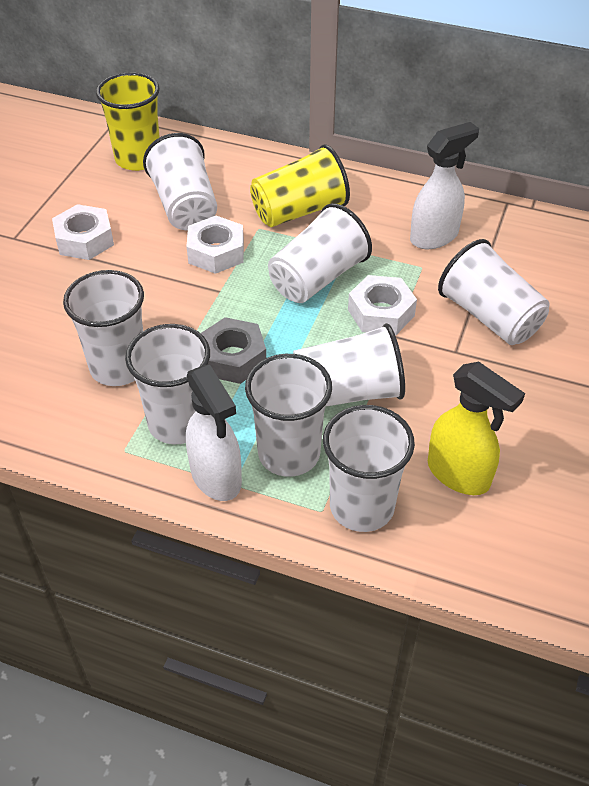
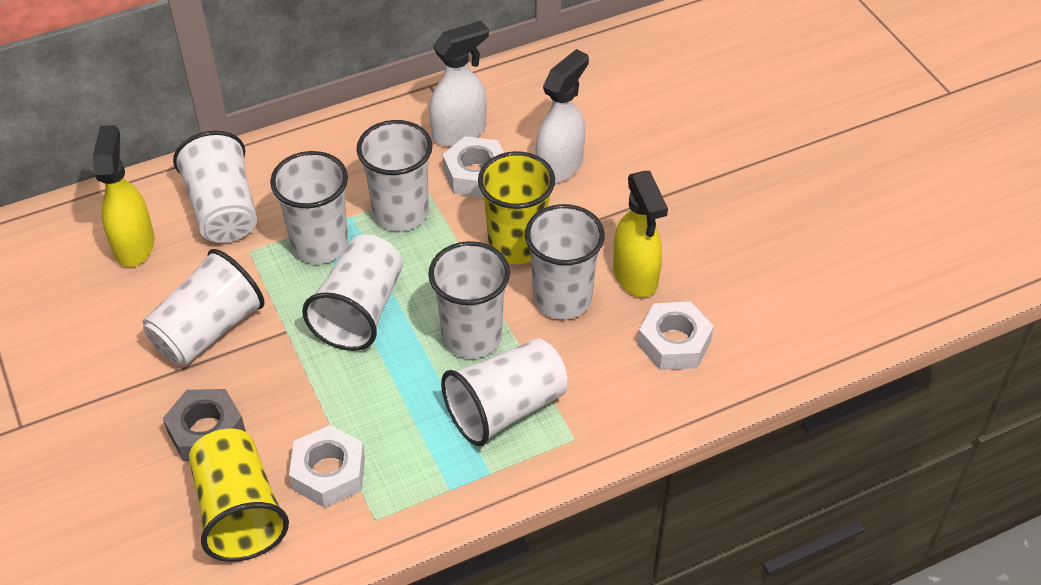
yellow spray bottle: [428,362,525,495] = 1 -> [93,125,154,267] [613,171,668,298] = 2

